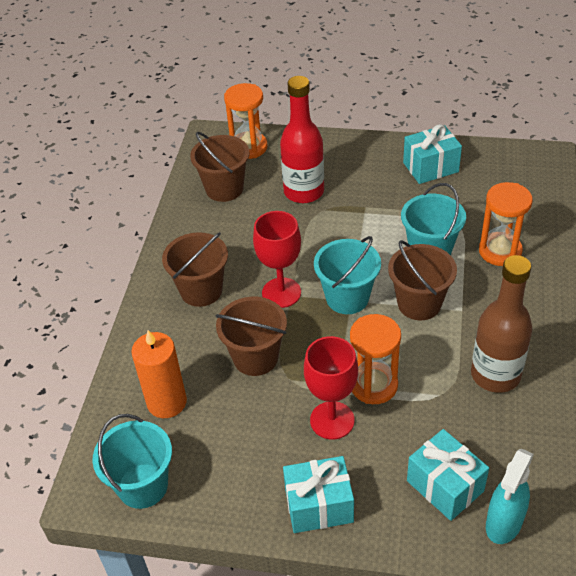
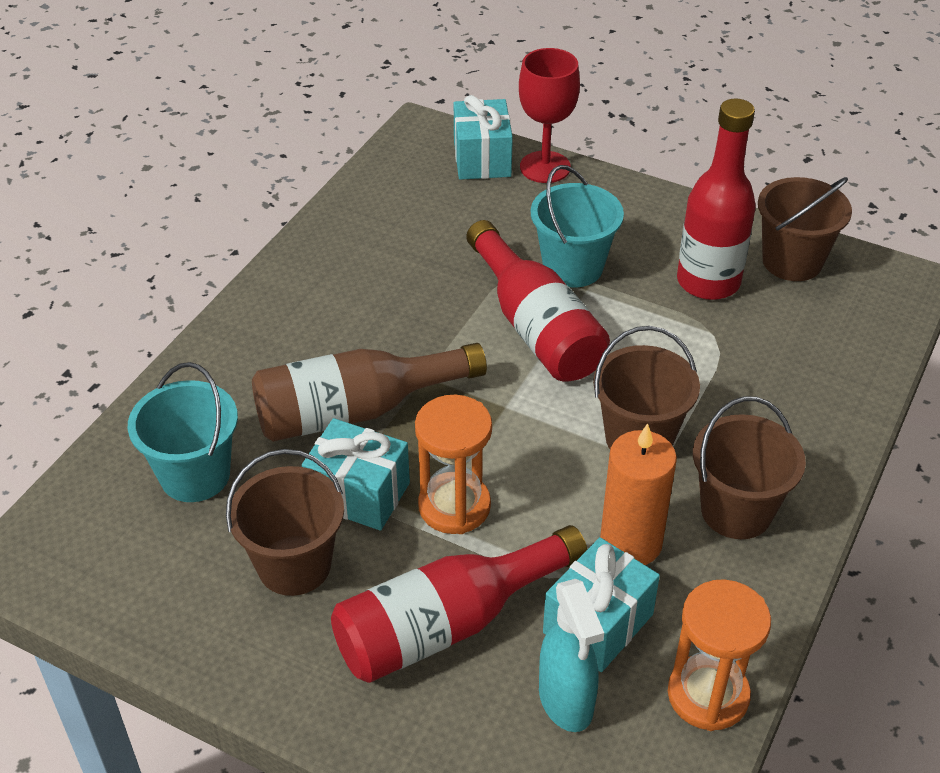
orange hourglass: [224,83,267,159] [350,314,401,404] [479,182,533,266] = 3 -> [415,395,492,534] [668,579,771,731] = 2
red bottle: [280,76,324,203] = 1 -> [331,525,588,683] [466,220,610,382] [677,99,756,300] = 3
red goblet: [253,211,301,308] [304,336,358,440] = 2 -> [519,48,580,183] = 1
turquoise bucket: [93,414,172,509] [314,236,381,314] [401,183,466,255] = 3 -> [128,362,238,502] [531,165,624,287] = 2

